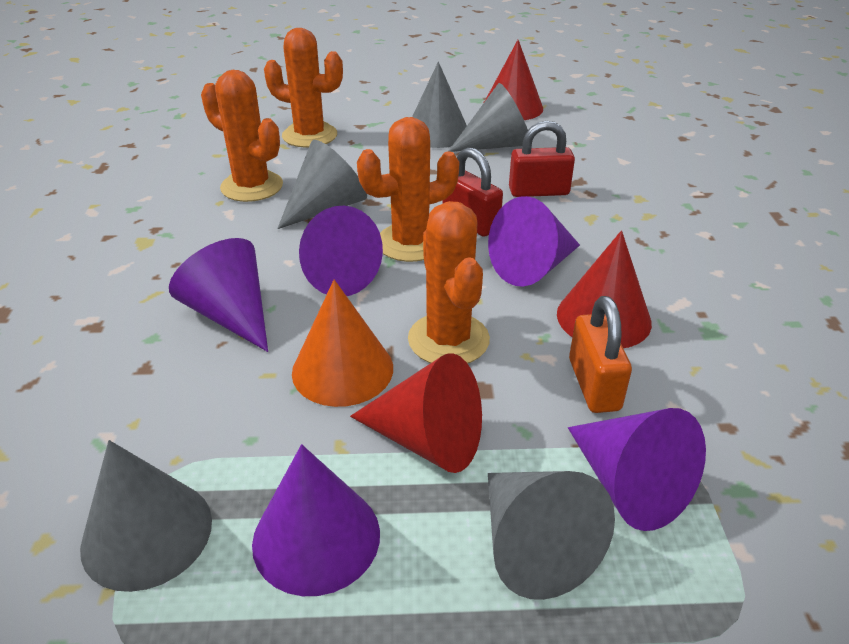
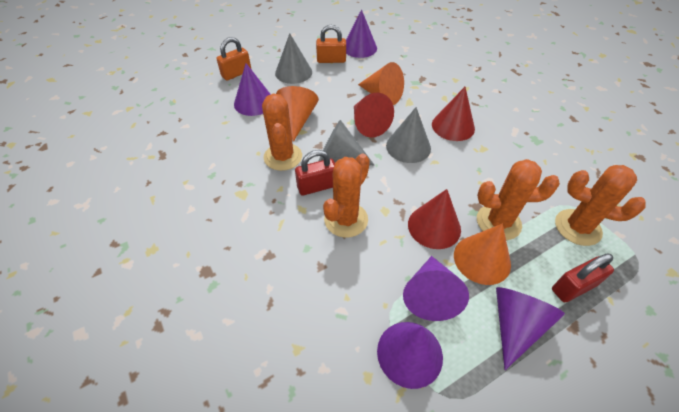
grey cone: [80,440,212,592] [277,140,367,229] [412,62,467,148] [449,83,528,152] [488,471,615,600] = 5 -> [275,33,312,84] [319,120,375,166] [386,107,431,163] = 3
orange cone: [292,280,393,407] = 1 -> [276,86,319,142] [358,62,404,105] [454,224,511,285] = 3
orange padlock: [569,296,632,413] = 1 -> [217,37,251,80] [316,25,346,63] = 2

